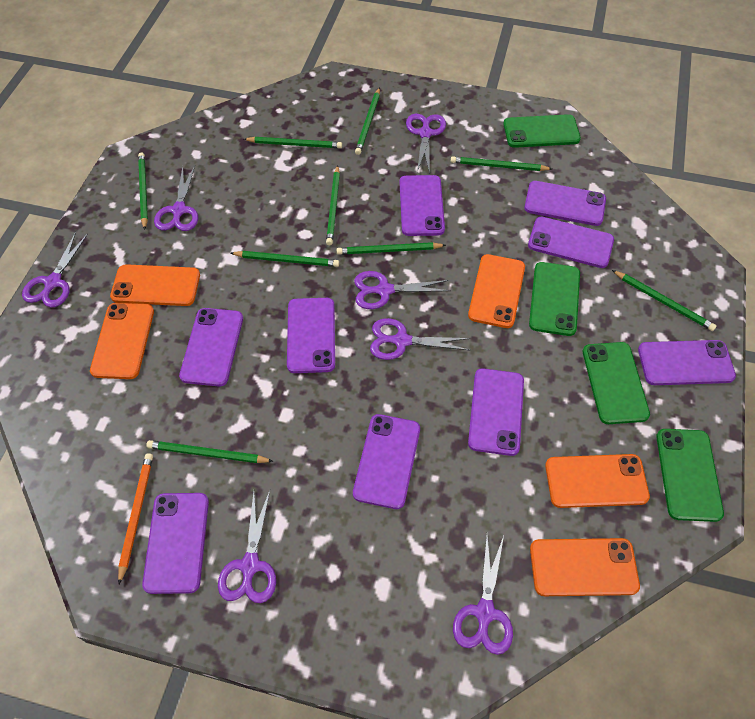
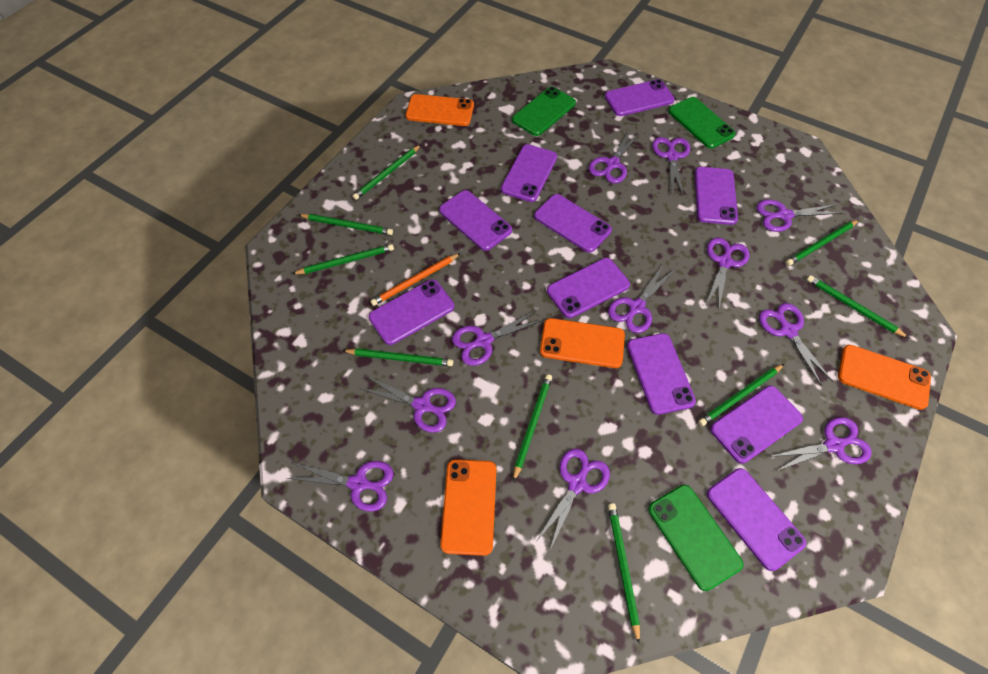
green phone: [503,114,581,148] [529,262,580,336] [583,342,650,424] [656,429,724,522] = 4 -> [512,87,576,136] [648,485,744,591] [669,97,736,149] = 3
orange phone: [90,303,154,379] [110,264,200,306] [468,254,525,328] [530,538,640,596] [545,454,650,508] = 5 -> [406,94,474,126] [440,459,496,556] [540,318,625,368] [838,345,931,410] = 4
purple phone: [142,493,209,594] [179,308,243,387] [287,298,335,373] [353,414,420,509] [400,175,445,236] [468,368,524,456] [524,181,606,226] [528,217,614,268] [638,340,736,385] = 9 -> [369,279,454,345] [439,190,512,251] [501,144,557,202] [534,194,612,252] [547,258,630,318] [605,79,675,116] [627,333,696,415] [695,167,738,225] [707,468,806,571] [710,386,803,464] = 10
purple scissors: [22,232,88,308] [154,166,198,231] [218,491,276,603] [354,271,451,309] [370,318,471,360] [406,113,446,174] [453,536,513,655] = 7 -> [287,461,394,512] [359,376,456,433] [452,310,543,366] [535,448,610,550] [589,130,641,184] [608,265,673,333] [652,137,690,197] [706,238,750,308] [757,200,842,232] [759,303,833,386] [769,417,872,471] = 11

